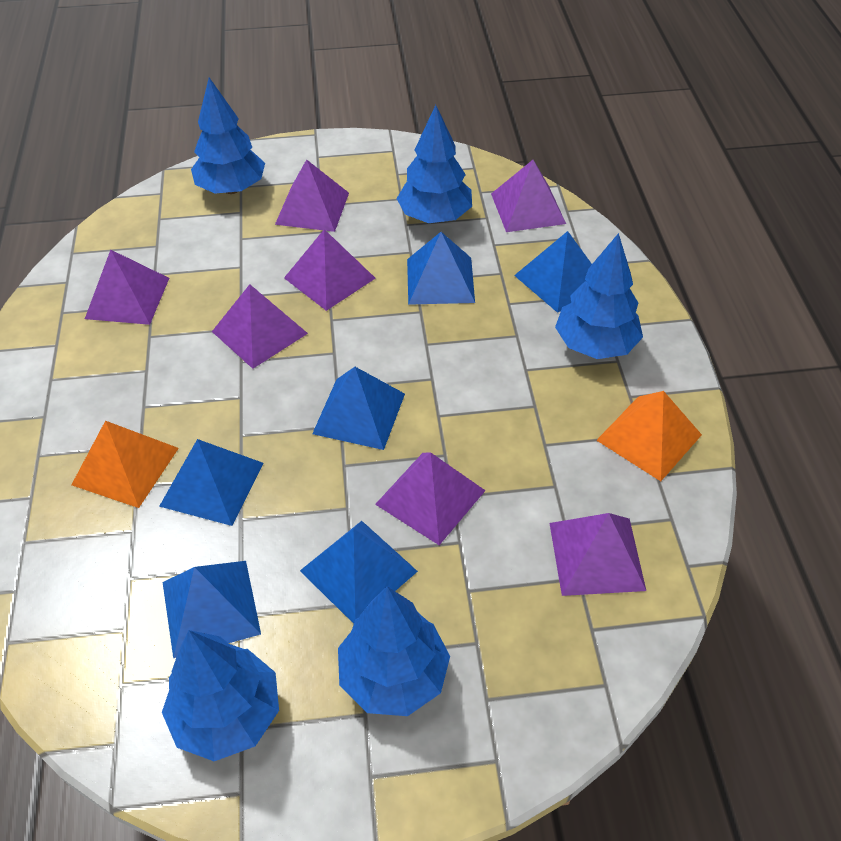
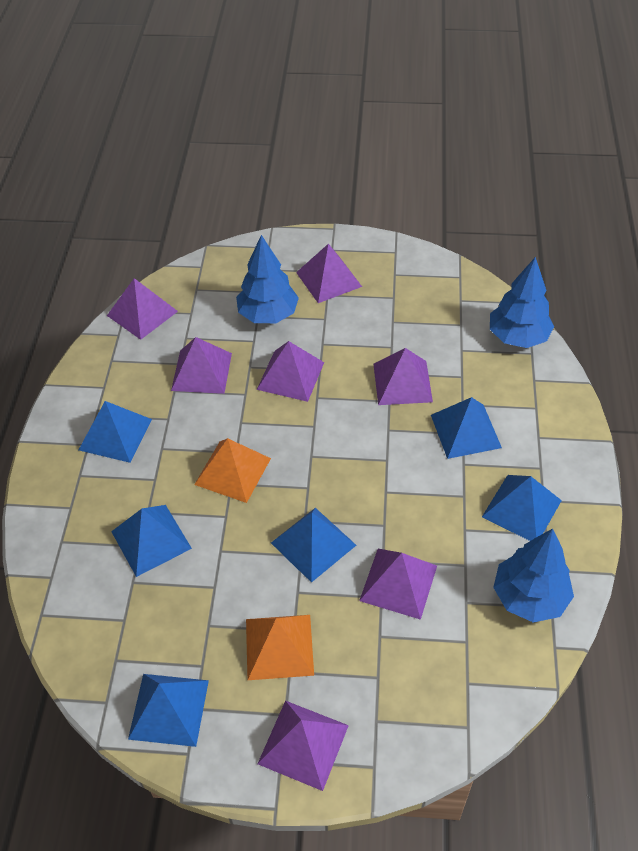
blue tree: [162,630,279,761] [191,78,265,194] [338,586,450,716] [396,105,472,223] [555,233,643,359] = 5 -> [236,235,299,323] [490,257,554,348] [493,528,574,623] = 3

